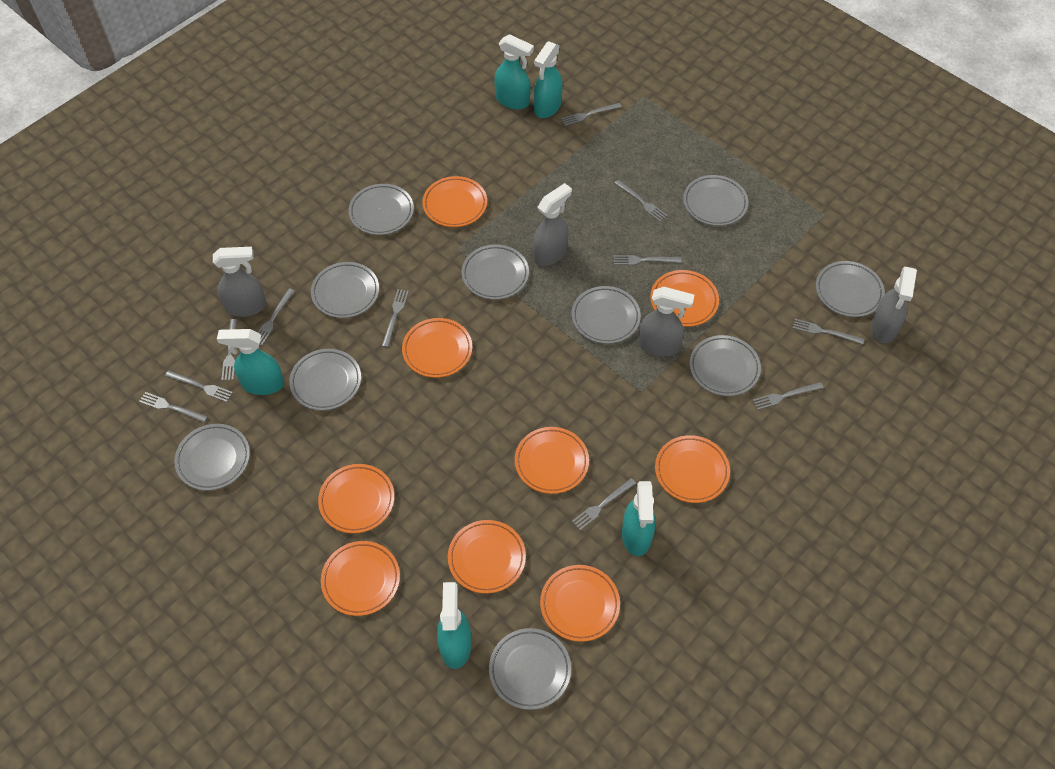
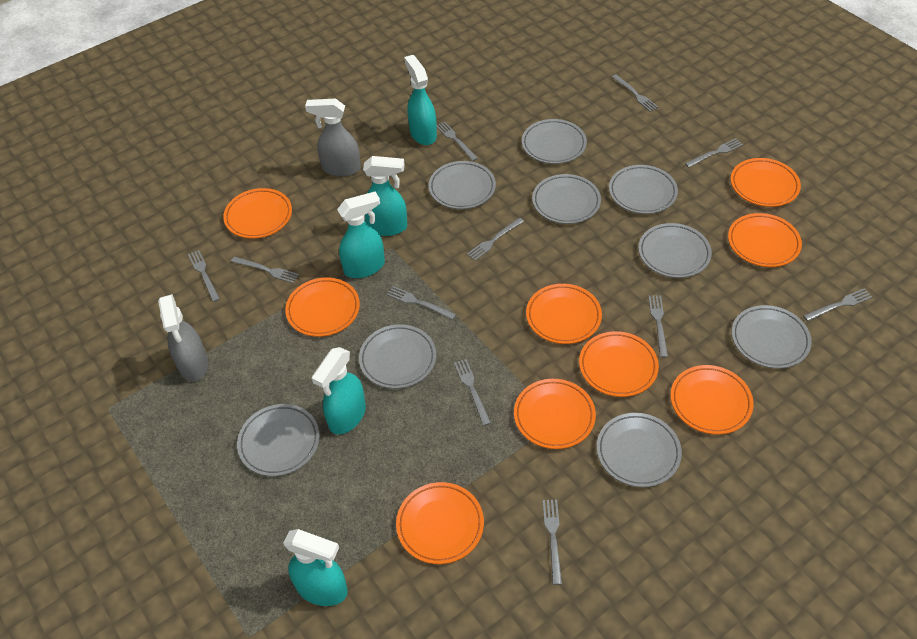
grey plate: [174,424,250,491] [289,349,361,411] [311,262,379,318] [348,184,414,235] [461,245,529,300] [489,628,571,710] [572,286,641,344] [683,175,748,226] [690,335,761,396] [816,261,885,317] = 10 -> [237,404,320,476] [359,324,436,389] [429,161,496,209] [522,119,587,164] [532,174,601,224] [597,413,682,487] [609,165,678,214] [638,223,712,278] [732,305,812,369] = 9
grey spray bottle: [213,247,266,317] [533,183,572,266] [638,287,694,356] [871,266,917,343] = 4 -> [158,294,208,382] [305,99,361,177] = 2

